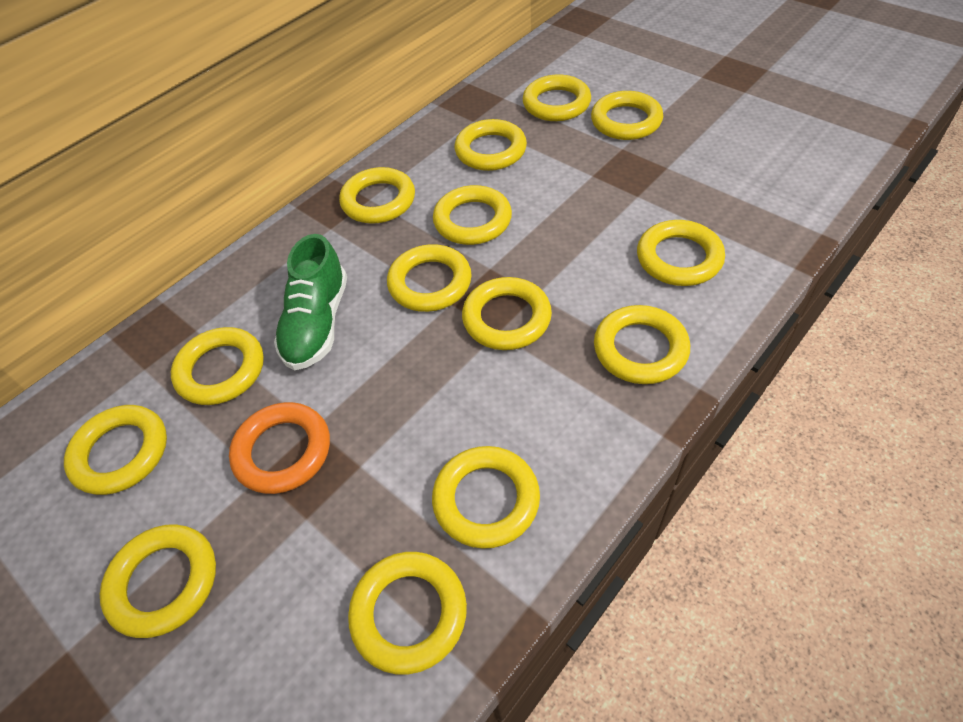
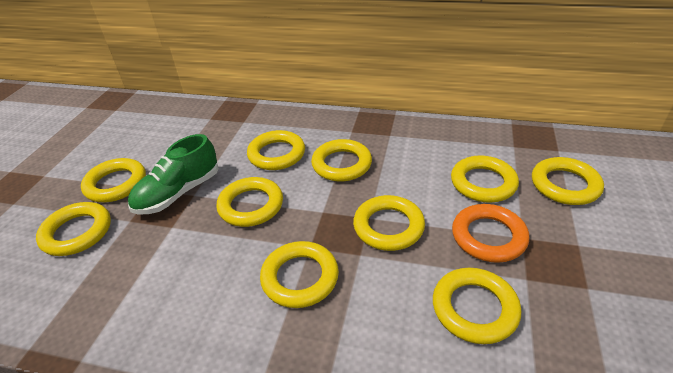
yellow ring: [64,405,167,495] [100,524,216,638] [171,327,264,405] [339,167,415,224] [348,552,467,675] [387,244,472,312] [432,446,540,549] [433,185,512,245] [455,119,527,171] [462,277,552,350] [523,74,591,121] [591,91,663,140] [594,305,690,384] [637,220,725,286] = 14 -> [36,202,111,256] [81,158,146,202] [216,177,283,227] [247,130,305,170] [260,241,339,308] [311,139,372,181] [353,195,425,251] [433,268,521,344] [451,155,519,203] [532,157,604,205] = 10

